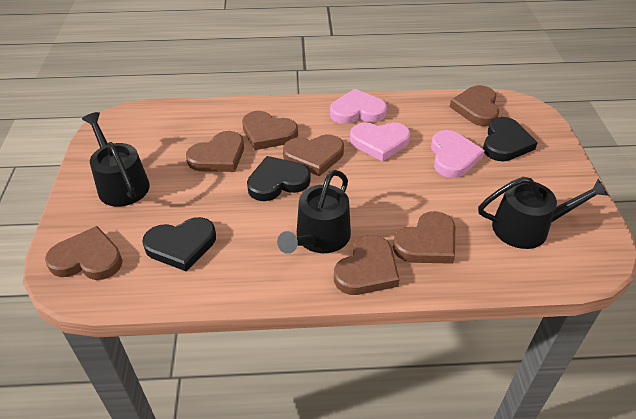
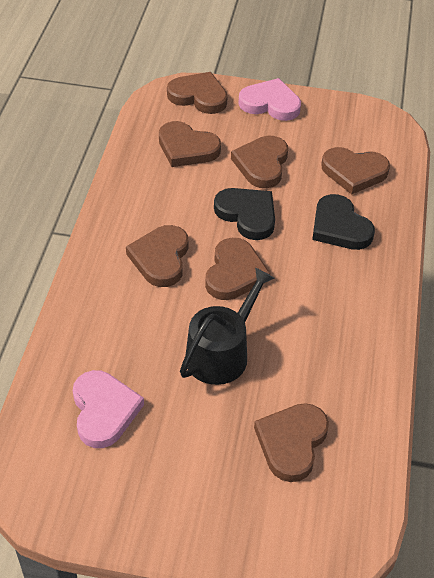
black heart: [142,217,216,272] [247,156,311,201] [483,117,538,161] = 3 -> [214,188,275,240] [312,194,375,250] = 2
black watering can: [82,112,150,206] [277,170,351,254] [478,177,609,249] = 3 -> [180,267,274,385] = 1
pink heart: [330,89,387,124] [350,122,410,162] [431,130,485,178] = 3 -> [73,370,144,448] [238,78,301,121] = 2

